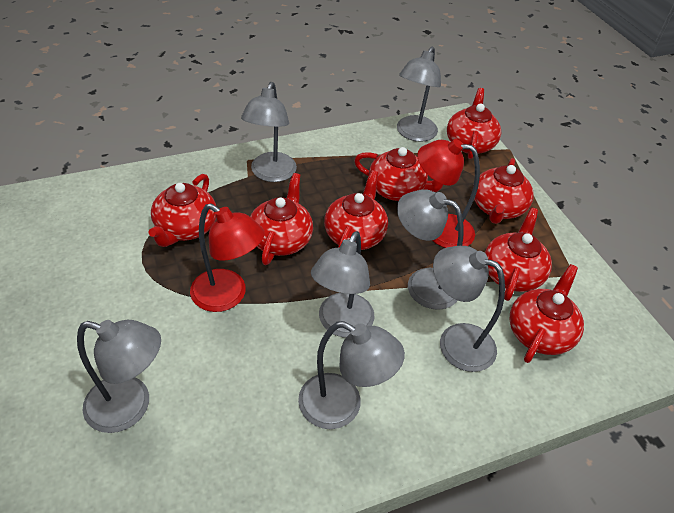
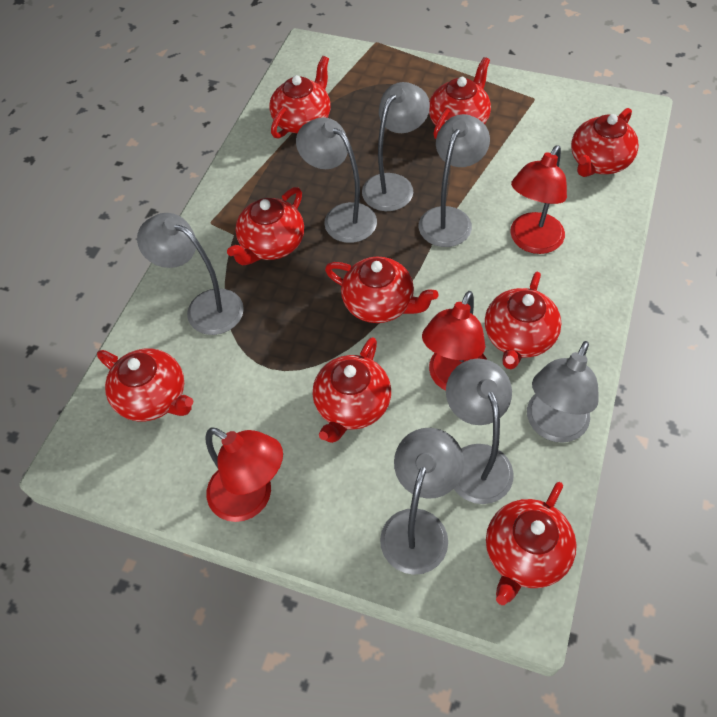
red lamp: [190,203,265,312] [418,139,480,248] = 2 -> [205,427,283,522] [422,291,487,391] [510,145,567,254] = 3
red teapot: [148,174,216,247] [250,173,313,265] [324,170,388,250] [354,147,443,201] [447,88,501,159] [473,158,534,224] [485,208,552,301] [510,264,584,363] = 8 -> [97,349,193,421] [227,187,304,265] [269,56,331,138] [313,337,391,443] [325,257,438,323] [429,57,491,139] [485,272,561,369] [486,482,577,605] [571,108,639,177] = 9

